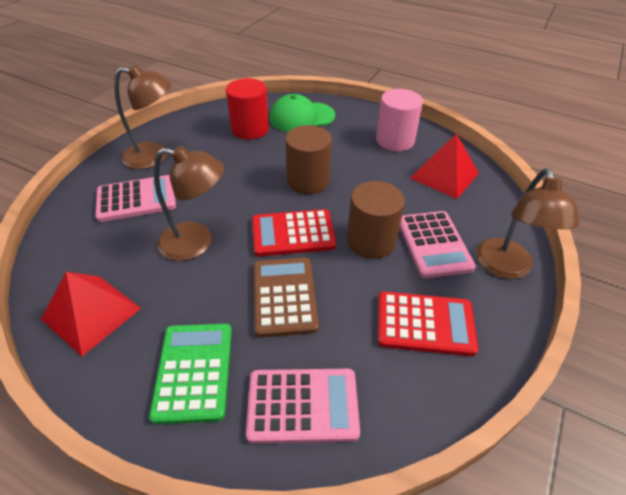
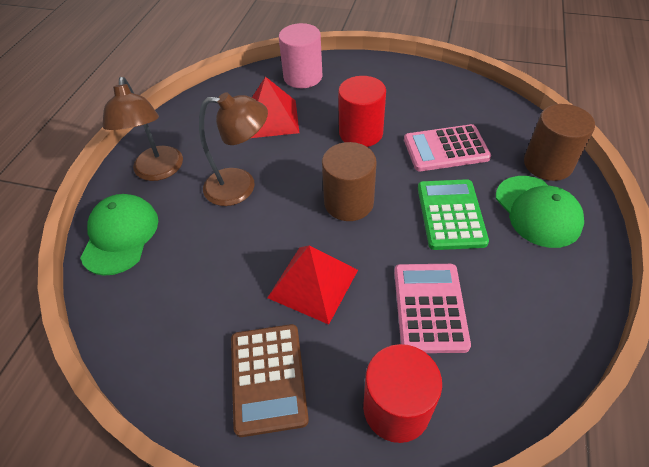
brown lamp: [114,65,172,169] [154,146,224,261] [476,168,580,279] = 3 -> [102,77,183,181] [199,92,268,206] = 2
green cap: [269,94,335,132] = 1 -> [80,194,158,276] [496,176,584,248] = 2
pink calculator: [95,175,176,222] [246,369,360,444] [400,211,476,278] = 3 -> [394,264,471,353] [404,124,491,171] = 2
red calculator: [252,209,336,257] [378,291,479,356] = 2 -> none = 0
red cylinder: [226,78,269,140] = 1 -> [338,76,386,147] [363,344,442,443] = 2

